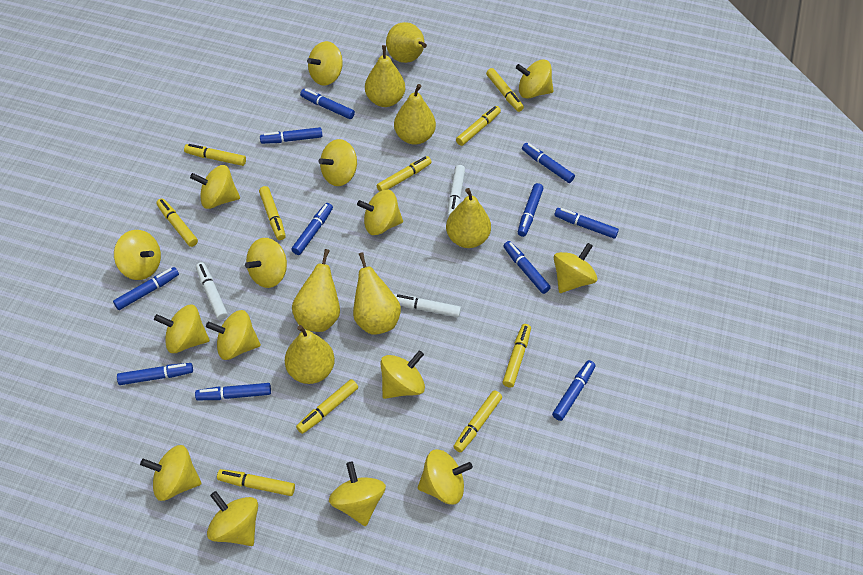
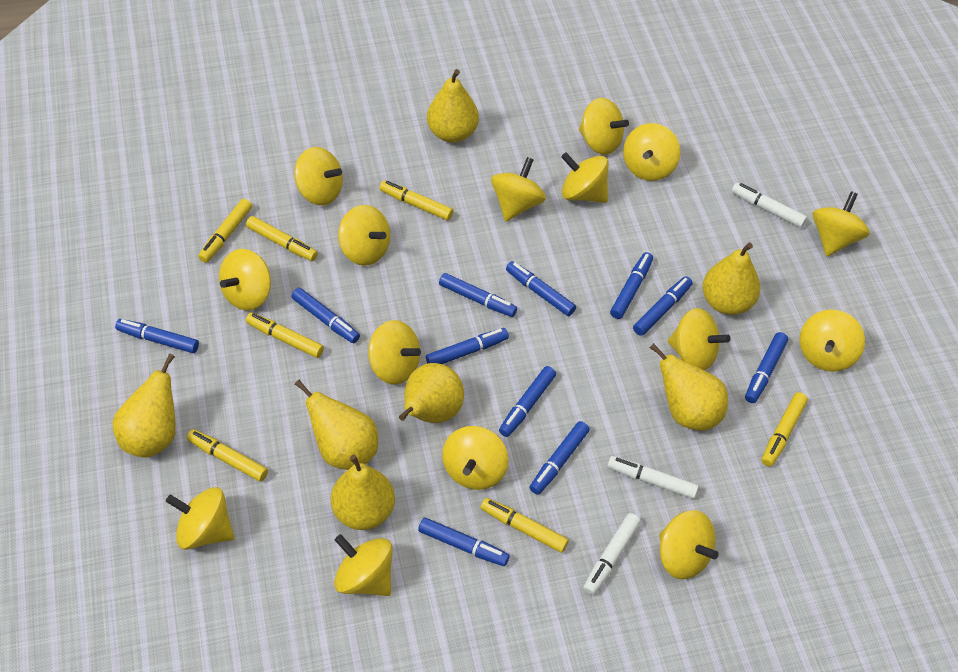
yellow marker: [156,198,198,247] [184,144,246,166] [217,469,295,496] [259,186,286,240] [296,379,358,434] [377,156,431,192] [453,390,502,453] [456,106,501,146] [486,68,524,112] [503,324,531,388] = 10 -> [187,429,268,482] [198,199,252,263] [246,216,318,261] [246,313,324,358] [379,180,453,221] [481,498,569,553] [762,392,808,467] = 7

